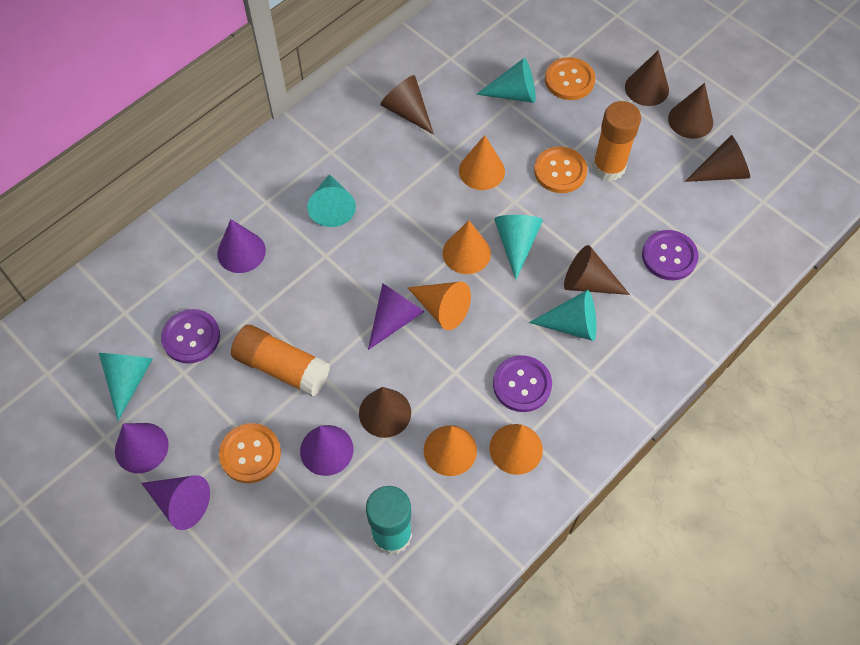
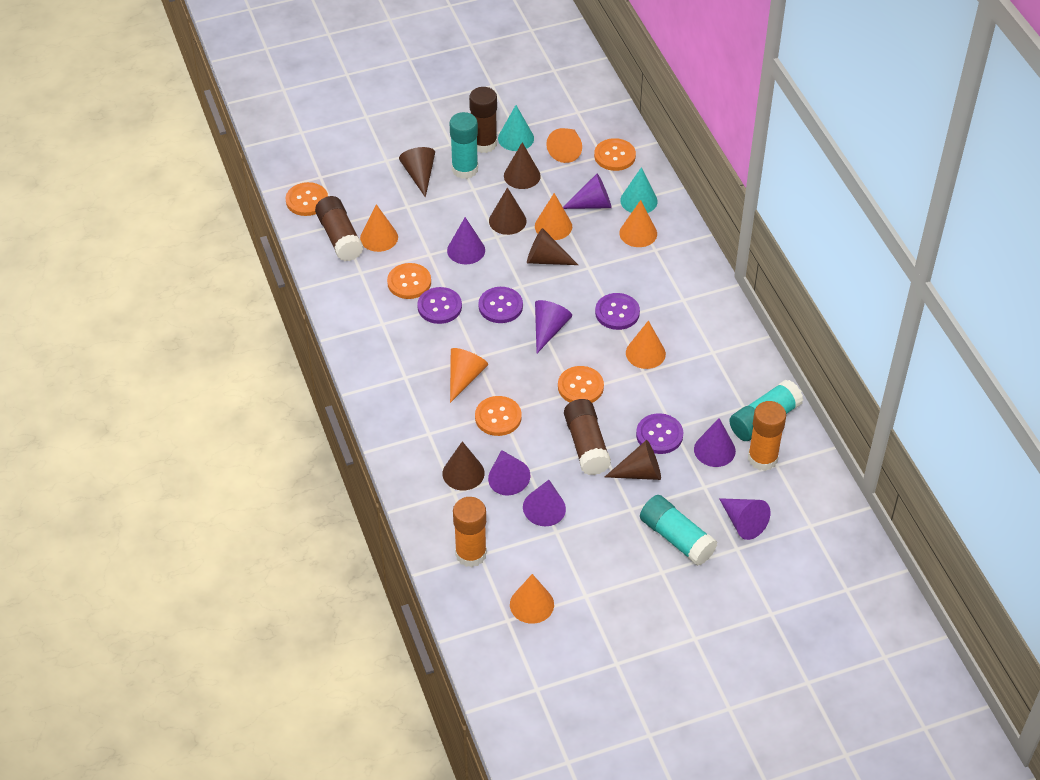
brown glue stick: none = 0 -> [315,196,364,261] [469,87,497,153] [564,399,611,475] = 3
orange button: [219,423,281,483] [534,146,587,193] [545,57,595,100] = 3 -> [286,182,328,216] [387,263,431,299] [475,396,522,436] [558,366,604,403] [594,138,636,171] = 5
orange cone: [407,282,471,330] [424,425,477,476] [443,220,491,274] [459,135,505,190] [489,424,543,475] = 5 -> [360,204,398,252] [450,348,488,403] [510,574,554,624] [535,193,572,240] [546,128,582,163] [619,200,657,247] [626,321,666,369] = 7
purple button: [161,309,220,364] [493,355,552,412] [642,230,699,281] = 3 -> [417,287,462,324] [479,287,523,323] [595,293,640,330] [636,413,683,454] = 4
purple cone: [115,423,169,473] [141,475,210,530] [217,219,266,273] [300,425,353,476] [368,283,425,350] = 5 -> [447,217,485,264] [488,450,531,496] [523,480,566,526] [535,300,572,353] [563,173,612,209] [694,418,736,467] [719,498,770,540] = 7
turquoise cone: [99,353,153,421] [307,174,356,227] [476,58,536,103] [494,215,543,280] [529,290,596,341] = 5 -> [498,105,534,151] [620,167,658,213] = 2
turquoise glue stick: [366,486,412,555] = 1 -> [450,112,478,179] [640,495,717,566] [729,380,803,441] = 3

